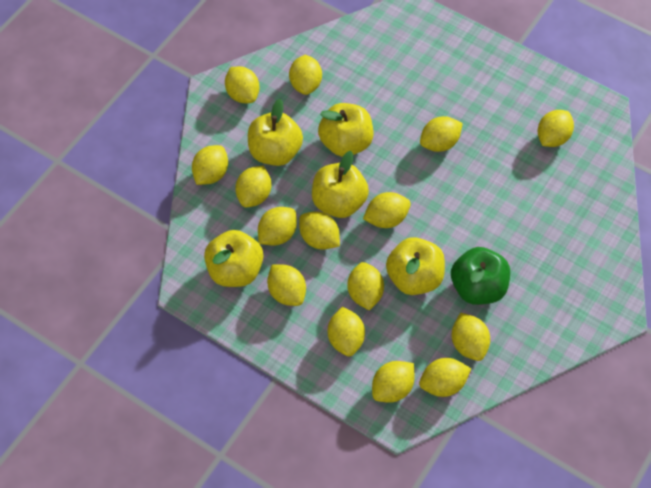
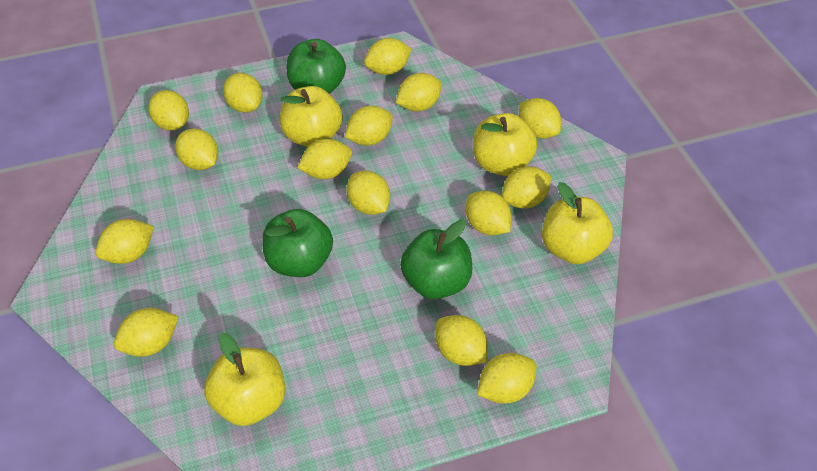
green apple: [451,247,510,305] = 1 -> [262,209,333,277] [287,39,346,94] [400,220,472,299] = 3
yellow apple: [204,230,263,287] [248,99,303,166] [312,151,369,218] [318,103,373,157] [386,237,445,295] = 5 -> [204,333,285,426] [280,86,343,147] [473,113,538,176] [542,182,613,264] = 4

